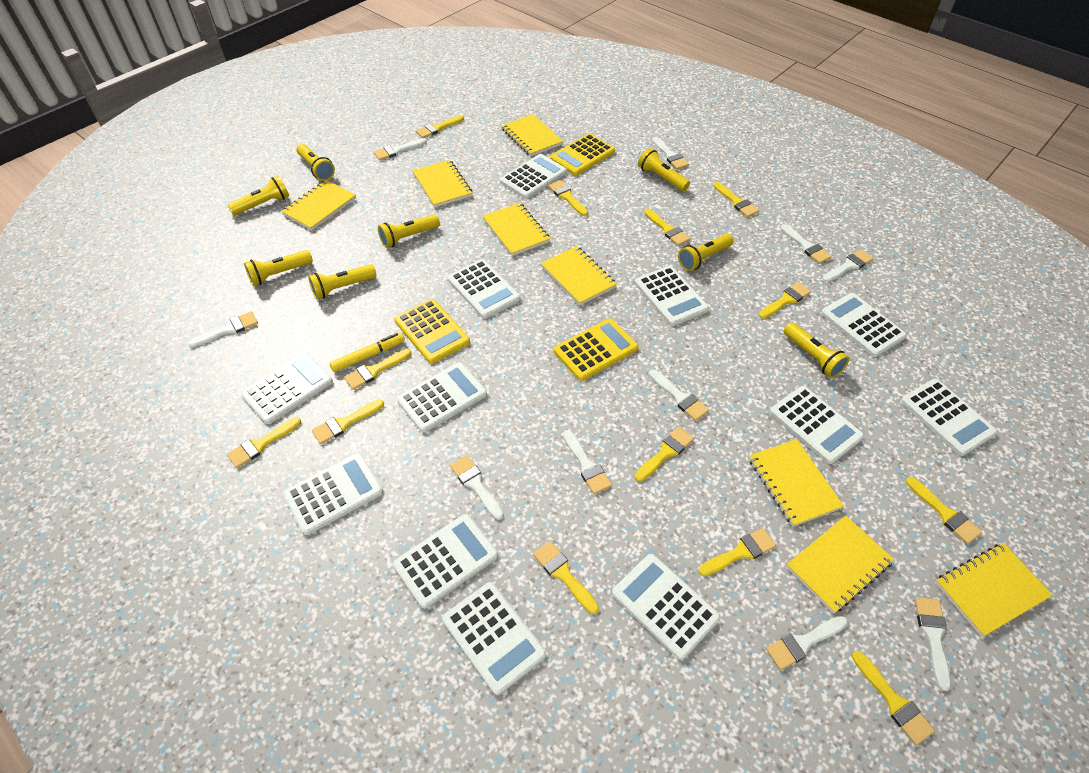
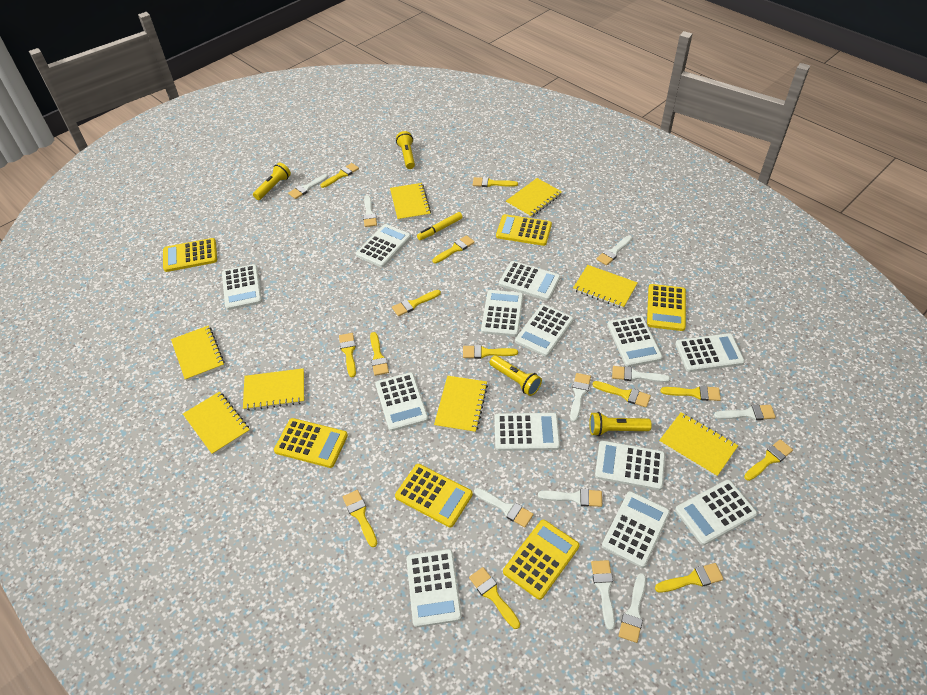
white calculator: [241,353,333,424] [283,453,383,535] [393,514,498,609] [397,362,487,433] [442,582,546,695] [447,259,520,319] [500,154,567,199] [612,554,720,660] [635,266,709,326] [770,386,864,464] [821,293,907,357] [901,379,998,456] = 12 -> [222,264,262,310] [356,224,411,267] [375,372,428,431] [406,549,462,627] [481,290,523,337] [494,413,560,451] [499,261,561,301] [515,304,574,357] [595,440,665,490] [602,491,670,568] [607,315,663,367] [675,333,745,372] [675,480,757,545] = 13
yellow calculator: [394,299,470,364] [550,133,615,176] [554,318,638,381] = 3 -> [163,238,217,272] [274,418,348,468] [395,464,473,528] [496,214,552,246] [503,520,579,600] [647,284,686,331] = 6
yellow flashlight: [227,176,289,216] [244,250,313,286] [296,144,335,181] [308,264,376,300] [378,214,440,248] [638,148,690,191] [678,234,734,271] [783,322,849,378] = 8 -> [253,162,291,200] [396,131,415,169] [490,355,542,396] [589,412,652,436] = 4

